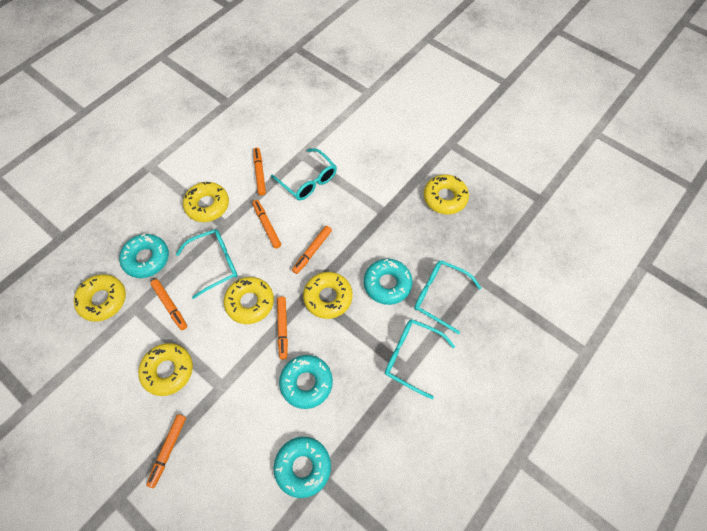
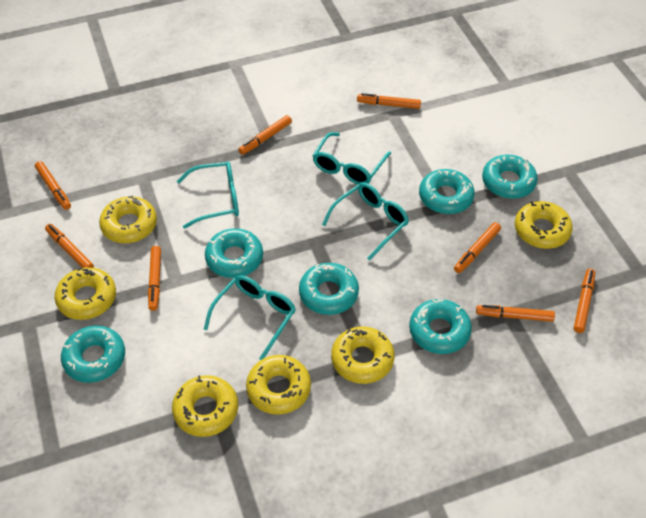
orange marker: [146,414,186,488] [151,279,187,330] [253,147,266,195] [253,200,281,249] [277,297,288,360] [292,226,332,274] = 6 -> [35,161,71,210] [45,224,94,268] [148,246,161,311] [238,115,292,155] [357,93,421,109] [454,222,501,273] [476,305,555,322] [574,269,595,333] = 8
turquoise donut: [119,234,169,278] [274,437,331,498] [279,355,333,409] [364,259,413,305] = 4 -> [61,325,125,383] [205,228,263,278] [299,263,359,315] [409,299,472,354] [419,169,475,214] [482,155,538,199] = 6

